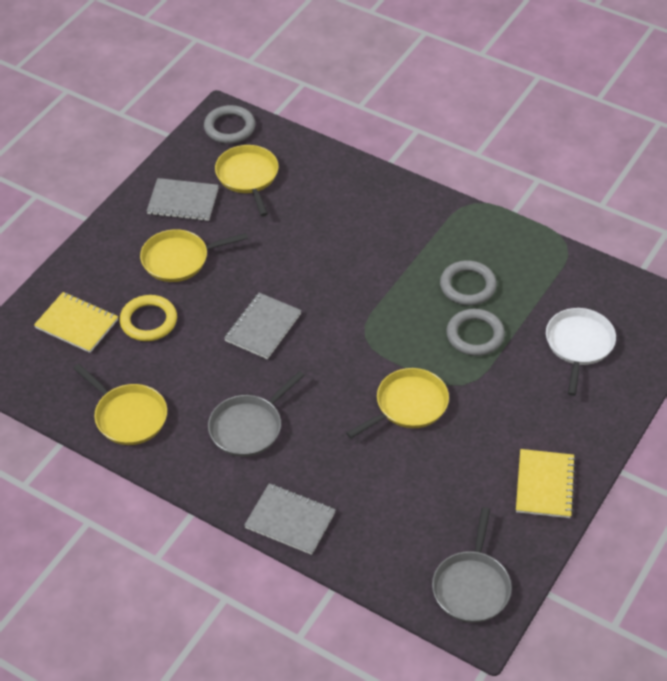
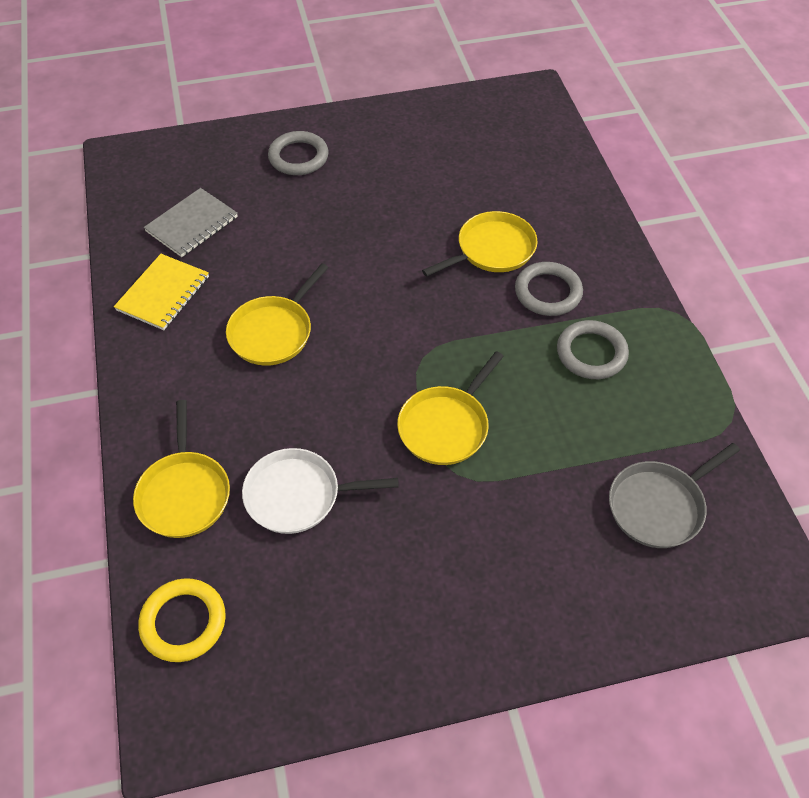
grey notebook: [147,178,219,221] [224,293,302,359] [244,483,336,555] = 3 -> [144,188,238,257] = 1
grey pan: [208,371,305,457] [432,508,512,623] = 2 -> [609,443,740,548] = 1
yellow notebook: [34,292,118,353] [516,449,576,518] = 2 -> [114,254,209,330] = 1

